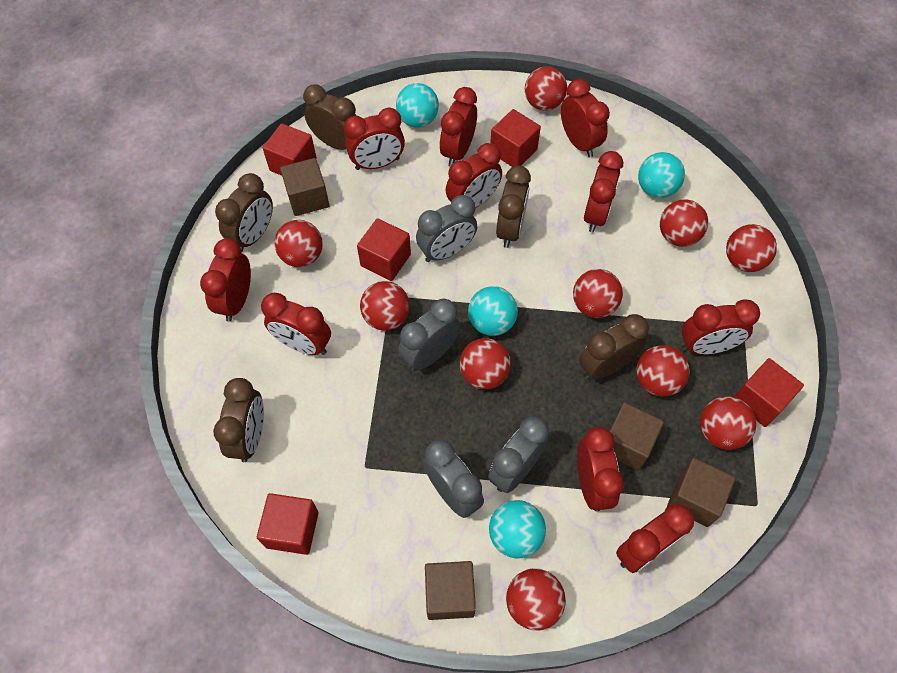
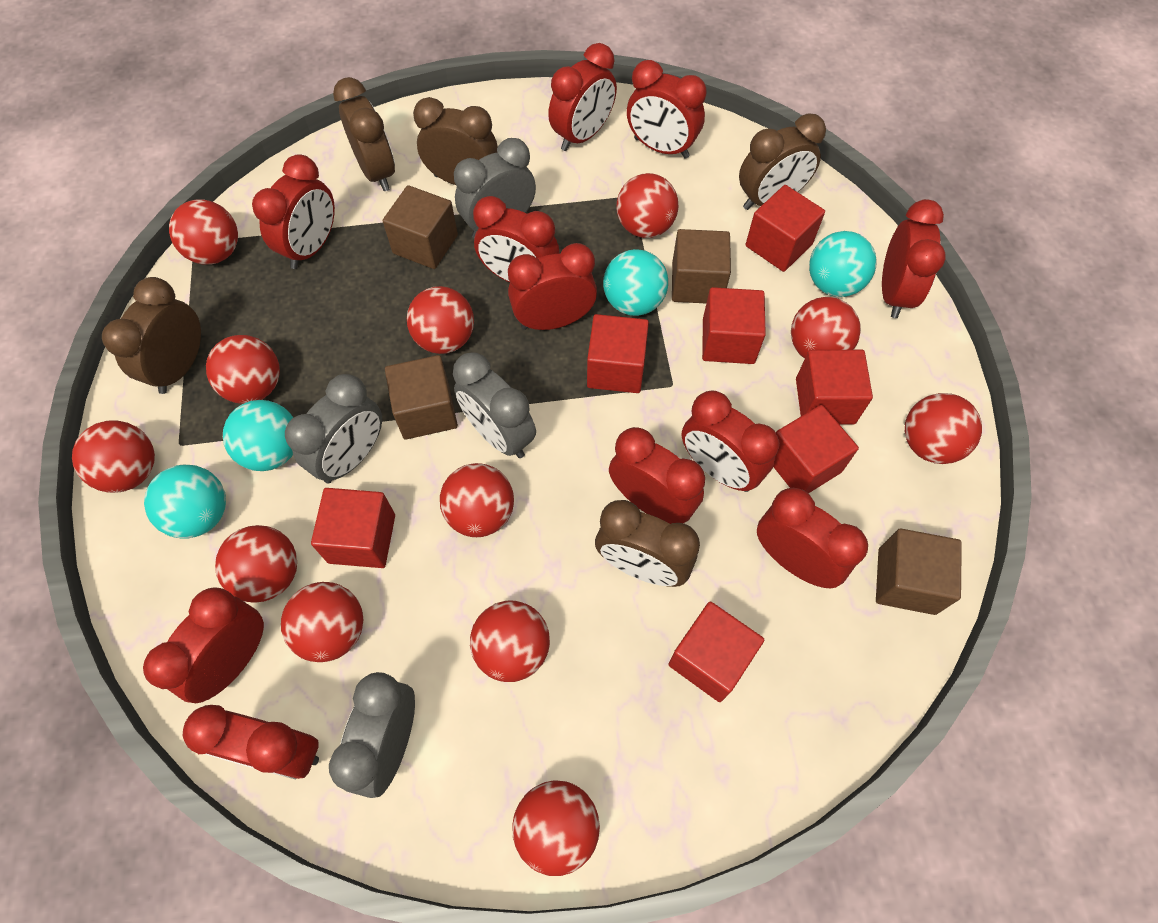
red ball: [274,220,323,267] [360,281,410,331] [460,338,511,390] [506,569,566,631] [525,66,567,111] [573,269,623,318] [636,345,690,397] [660,199,708,247] [700,396,756,450] [726,224,777,272] = 10 -> [72,420,155,493] [169,199,238,265] [206,335,280,404] [215,525,297,603] [281,582,363,662] [407,286,474,354] [440,463,514,537] [470,600,550,682] [512,780,600,876] [616,173,678,238] [791,297,861,359] [905,393,982,464] = 12
red clock: [200,238,251,322] [261,293,331,355] [344,108,405,170] [440,87,477,166] [445,143,502,208] [561,79,610,157] [577,427,624,512] [584,151,623,232] [616,504,694,573] [682,300,760,354] = 10 -> [143,587,264,703] [183,705,319,779] [252,154,335,269] [473,196,559,282] [508,243,597,330] [548,43,617,151] [609,427,705,524] [627,60,707,159] [681,390,780,492] [757,488,868,588] [882,199,945,318] = 11
red cube: [257,493,319,555] [263,123,317,176] [357,218,411,281] [490,109,541,167] [734,358,804,427] = 5 -> [311,488,395,568] [587,314,649,393] [668,602,764,702] [702,287,766,364] [746,185,825,272] [773,405,859,493] [796,350,873,424] = 7

